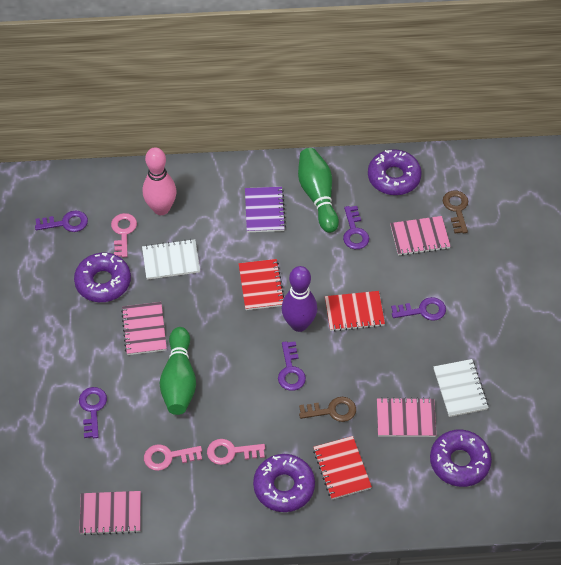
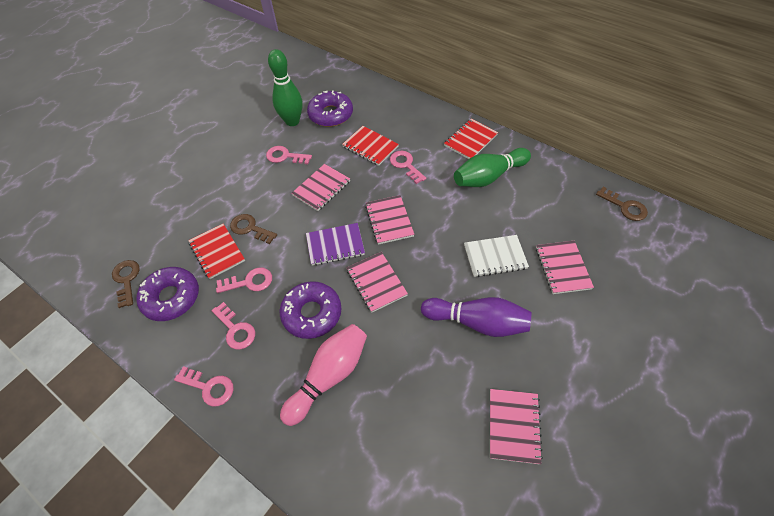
brown key: [299,397,356,422] [443,191,468,234] = 2 -> [112,260,140,308] [230,214,277,244] [596,187,648,221] = 3
pink key: [111,213,137,257] [144,444,202,471] [207,439,265,465] = 3 -> [174,366,234,407] [212,302,255,349] [216,268,272,293] [266,146,312,164] [390,150,426,184] = 5
pink notebook: [79,491,141,535] [121,302,167,355] [377,397,436,437] [390,216,451,256] = 4 -> [292,164,350,211] [346,252,408,313] [365,195,415,245] [490,389,543,464] [536,241,594,294] = 5
purple donut: [74,253,131,302] [253,454,315,512] [368,149,422,195] [430,430,492,487] = 4 -> [136,267,199,321] [280,281,341,339] [307,90,353,127] = 3
purple key: [35,210,88,232] [79,387,107,438] [278,341,306,391] [343,206,369,249] [391,297,446,321] = 5 -> none = 0
white notebook: [142,239,200,280] [434,359,489,417] = 2 -> [464,235,529,277] = 1

